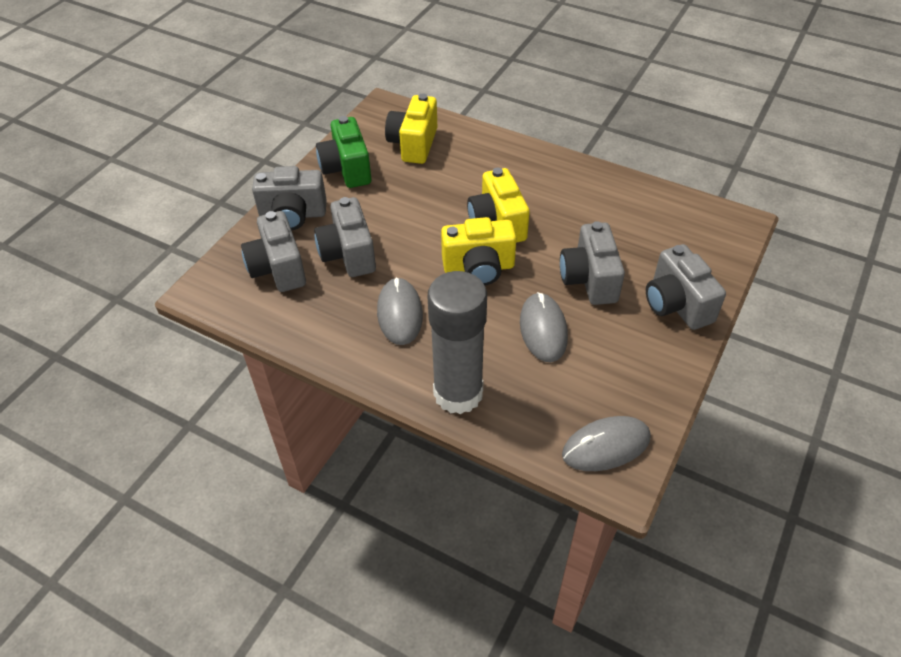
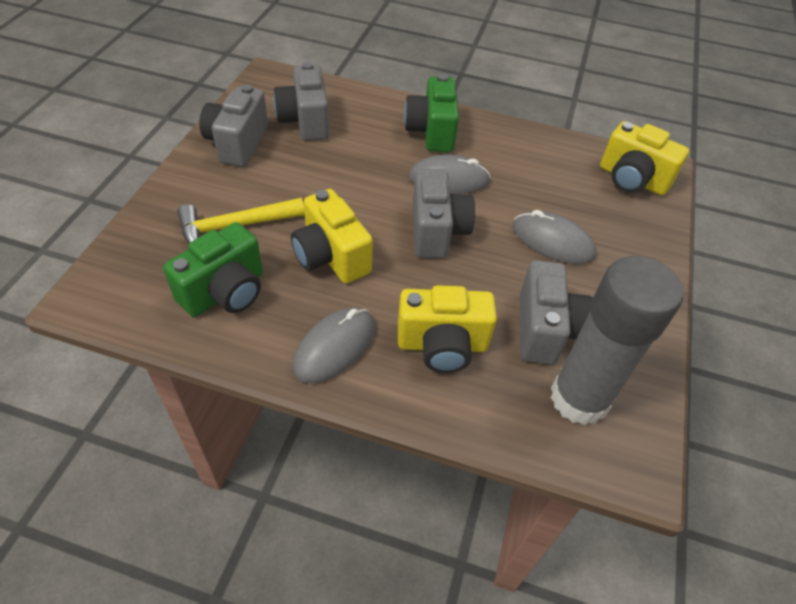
green camera: [316,116,371,188] = 1 -> [163,222,263,317] [404,74,459,152] = 2
grey camera: [241,211,306,292] [252,166,327,230] [314,197,376,277] [560,221,625,305] [646,244,726,330] = 5 -> [199,84,268,167] [273,62,329,141] [412,169,475,258] [520,260,593,365] = 4
yellow hammer: none = 0 -> [177,198,305,244] = 1

